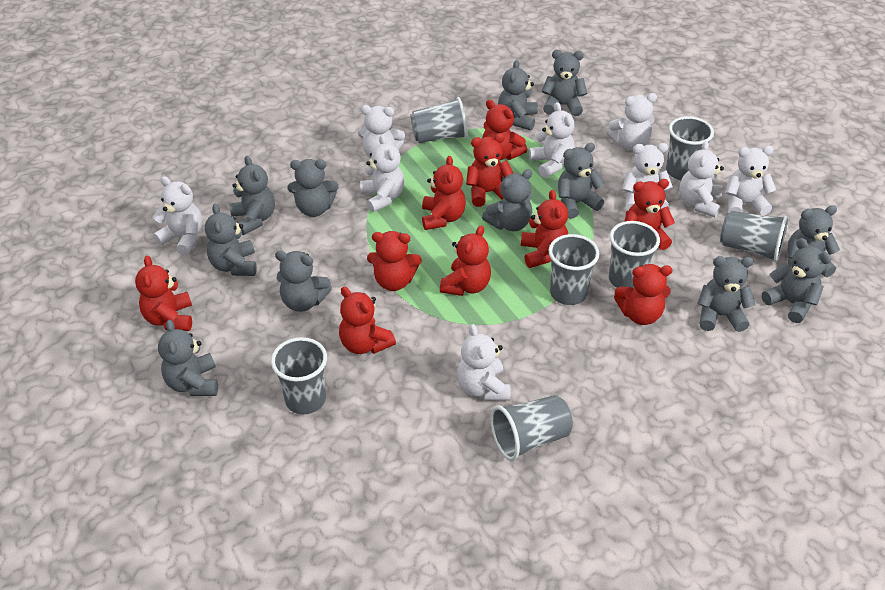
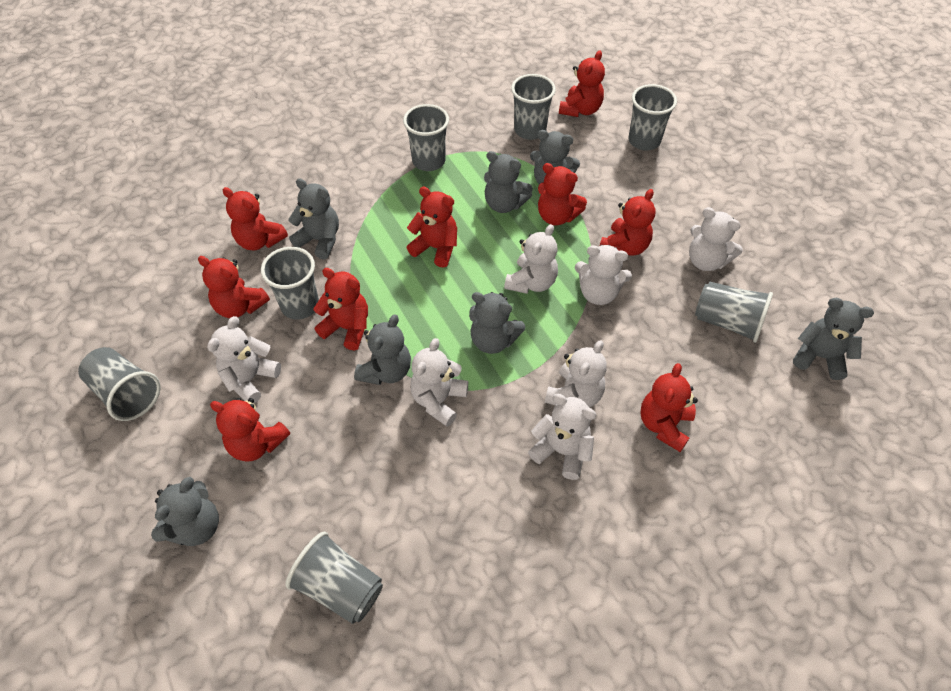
grey teddy bear: [158,320,218,396] [205,204,257,276] [230,156,275,235] [275,250,332,312] [288,159,338,217] [482,169,532,232] [498,60,538,130] [542,50,587,116] [558,143,605,219] [697,256,755,332] [762,238,831,323] [787,205,840,277] = 12 -> [151,477,219,546] [288,178,339,259] [354,314,411,385] [469,292,525,354] [484,151,533,213] [530,130,580,184] [793,298,874,380] = 7
red teddy bear: [135,255,192,331] [339,286,396,354] [367,231,422,291] [422,156,466,230] [440,226,491,296] [466,133,513,207] [482,99,527,160] [521,190,568,268] [614,264,672,325] [624,179,675,250] = 10 -> [198,256,270,318] [210,398,290,461] [223,187,288,251] [313,268,368,350] [406,187,457,268] [538,163,587,226] [559,50,605,117] [600,189,655,256] [640,363,698,452] = 9
white teddy bear: [153,176,202,255] [358,105,405,159] [360,135,405,212] [457,324,510,401] [529,102,575,177] [607,93,657,150] [622,143,673,211] [680,141,724,218] [725,146,776,216] = 9 -> [207,316,281,404] [410,338,468,427] [504,224,558,294] [528,394,597,480] [545,340,607,408] [575,245,632,305] [689,207,743,271] = 7

